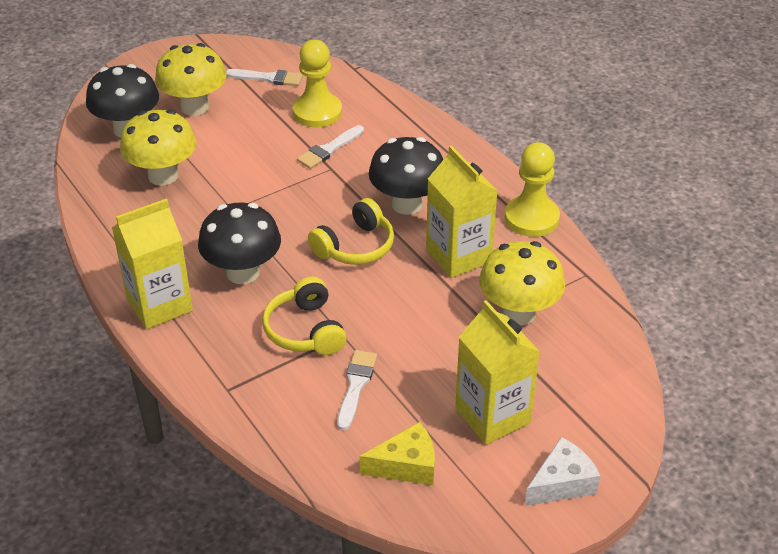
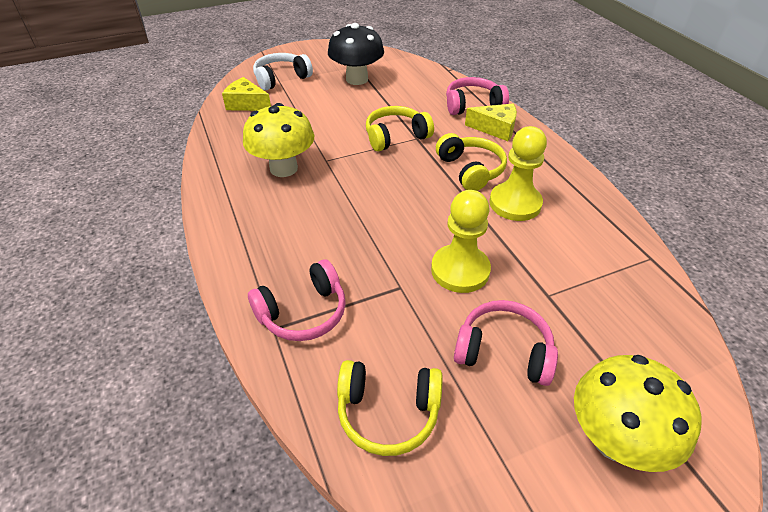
black mushroom: [86,64,159,138] [198,202,281,284] [369,137,443,215] = 3 -> [328,23,384,85] = 1
pink headphones: none = 0 -> [248,259,346,341] [446,77,509,115] [454,300,558,386] = 3
white brush: [226,69,303,86] [297,125,364,169] [337,350,377,430] = 3 -> none = 0
white cheese: [525,437,600,506] = 1 -> none = 0
white headphones: none = 0 -> [253,53,313,90] = 1
yellow carton: [112,198,193,329] [426,145,498,278] [455,300,540,445] = 3 -> none = 0
yellow cheese: [360,422,435,485] = 1 -> [222,77,271,111] [465,104,517,141] = 2
yellow headphones: [262,277,347,355] [308,198,394,265] = 2 -> [337,360,443,456] [366,106,434,151] [436,133,507,191] = 3
yellow mushroom: [120,110,196,186] [155,43,227,116] [479,241,565,326] = 3 -> [243,103,314,177] [574,355,702,472] = 2

